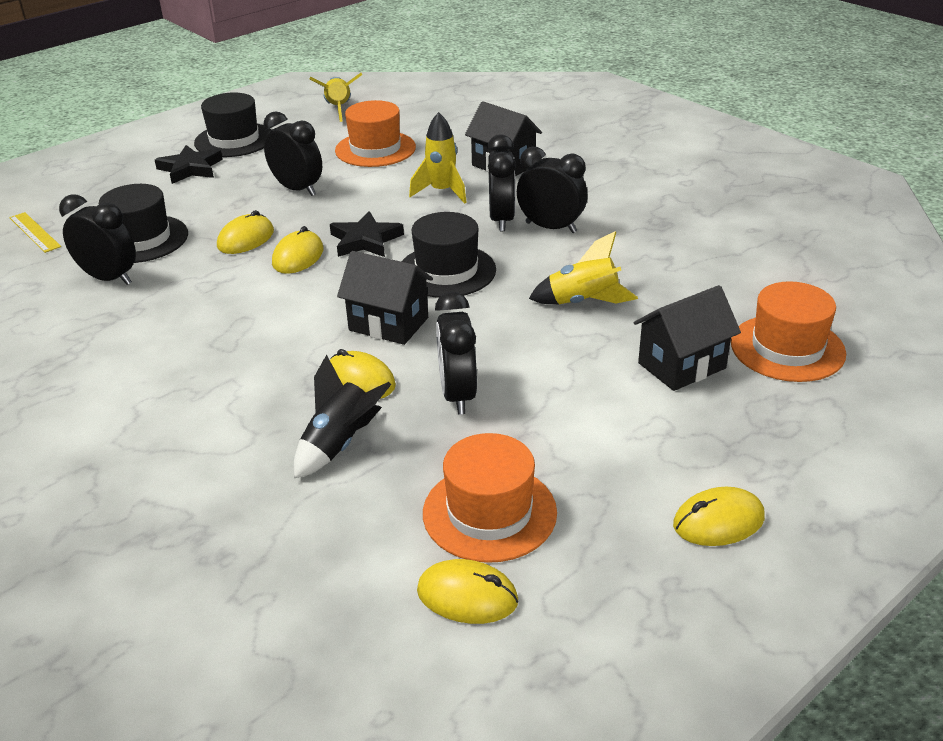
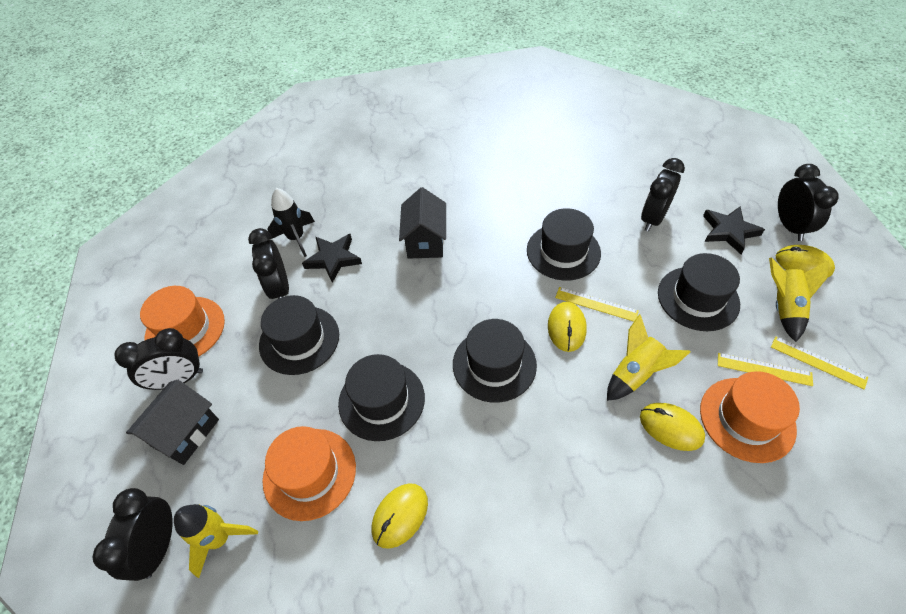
black hat: [99,184,188,263] [194,92,271,157] [402,212,496,298] = 3 -> [259,295,339,375] [338,354,425,441] [453,319,537,403] [527,208,601,281] [658,253,740,331] = 5
black house: [337,251,433,345] [465,101,542,176] [633,285,741,391] = 3 -> [126,380,219,465] [399,187,446,259] = 2
yellow mouse: [217,210,274,254] [272,226,323,274] [330,349,396,399] [417,559,518,624] [673,487,765,546] = 5 -> [372,483,428,549] [548,302,587,352] [640,403,705,451] [776,245,835,278] = 4
yellow ruler: [9,212,61,253] = 1 -> [555,287,639,322] [718,353,813,386] [771,336,868,390] = 3

